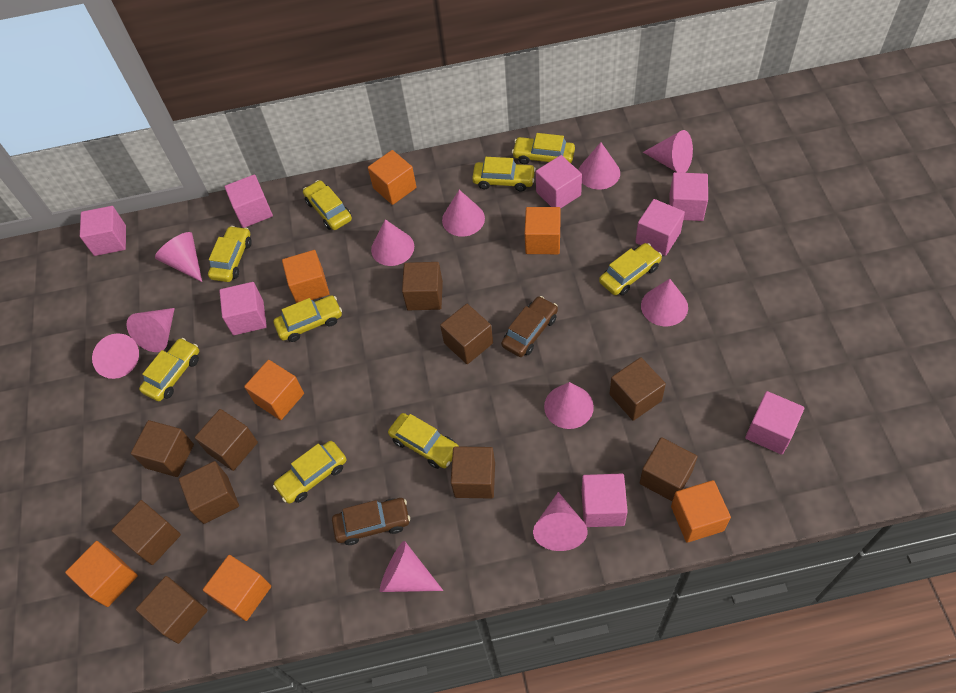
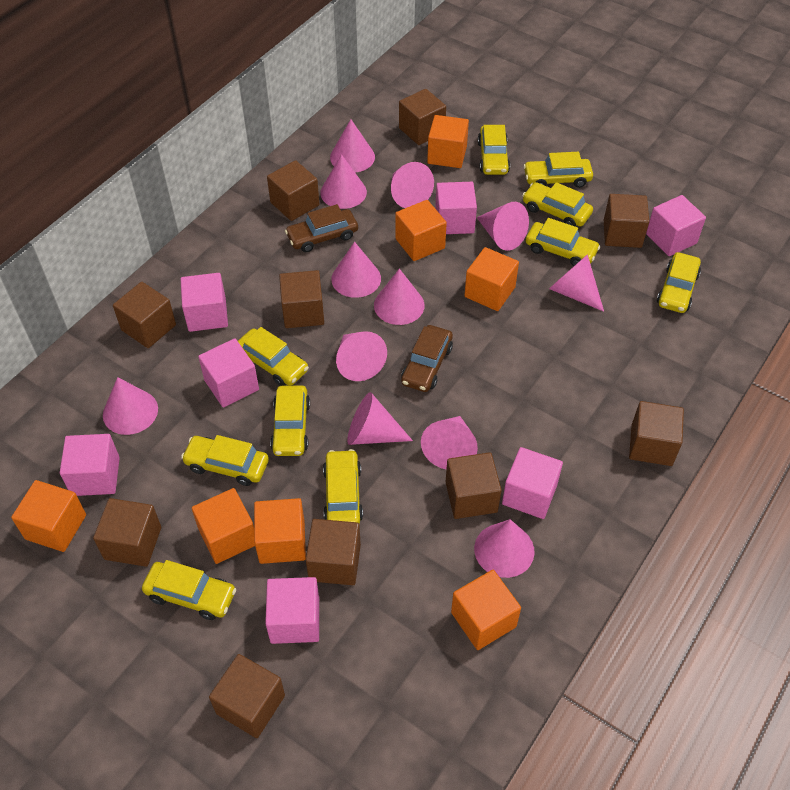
pink cone: [92,333,139,379] [127,308,175,352] [155,232,202,282] [371,219,414,266] [380,541,443,592] [442,190,485,237] [533,492,588,551] [544,382,594,429] [578,142,620,190] [641,279,688,326] [643,130,693,173] = 11 -> [103,377,158,435] [320,154,367,209] [330,119,375,172] [331,242,381,298] [336,331,387,381] [347,392,413,445] [374,269,424,325] [391,162,434,208] [421,416,478,469] [474,519,535,578] [477,202,529,251] [549,254,604,312] = 12
pink cube: [80,206,126,256] [219,282,267,335] [225,174,273,228] [536,155,582,209] [582,474,628,527] [635,199,685,256] [669,172,708,221] [745,391,805,455] = 8 -> [60,434,120,496] [180,273,228,332] [198,338,259,407] [265,577,319,644] [435,182,477,234] [502,447,563,519] [646,195,706,256] = 7
yellow car: [139,338,199,401] [208,226,252,282] [273,295,342,342] [273,441,346,504] [303,180,352,230] [388,413,459,469] [472,157,536,192] [512,133,575,164] [599,243,662,295] = 9 -> [142,560,236,620] [181,435,269,486] [238,327,309,386] [270,385,310,456] [323,449,363,524] [478,125,510,175] [522,182,593,227] [523,152,593,188] [526,218,600,266] [657,252,701,313] = 10

